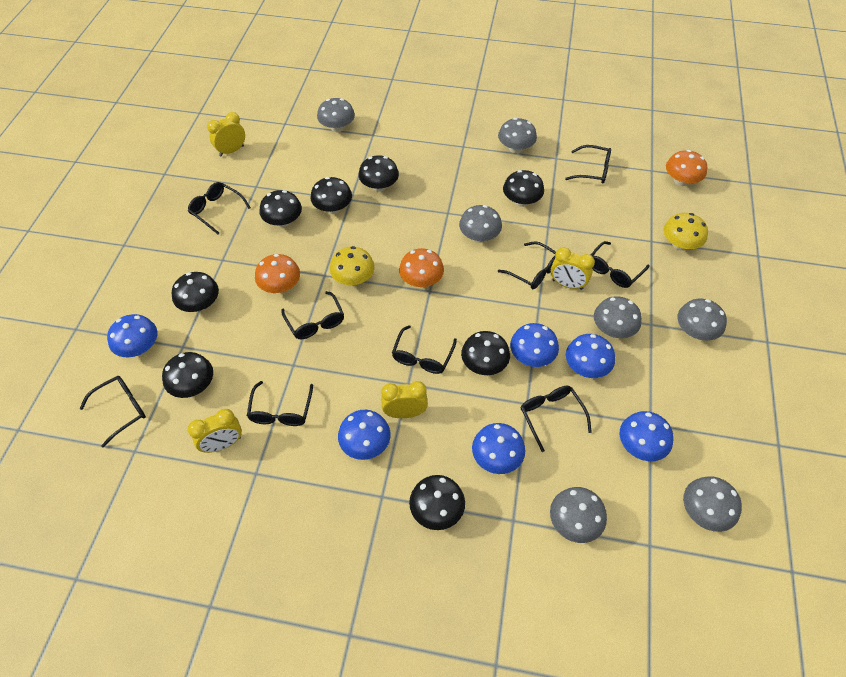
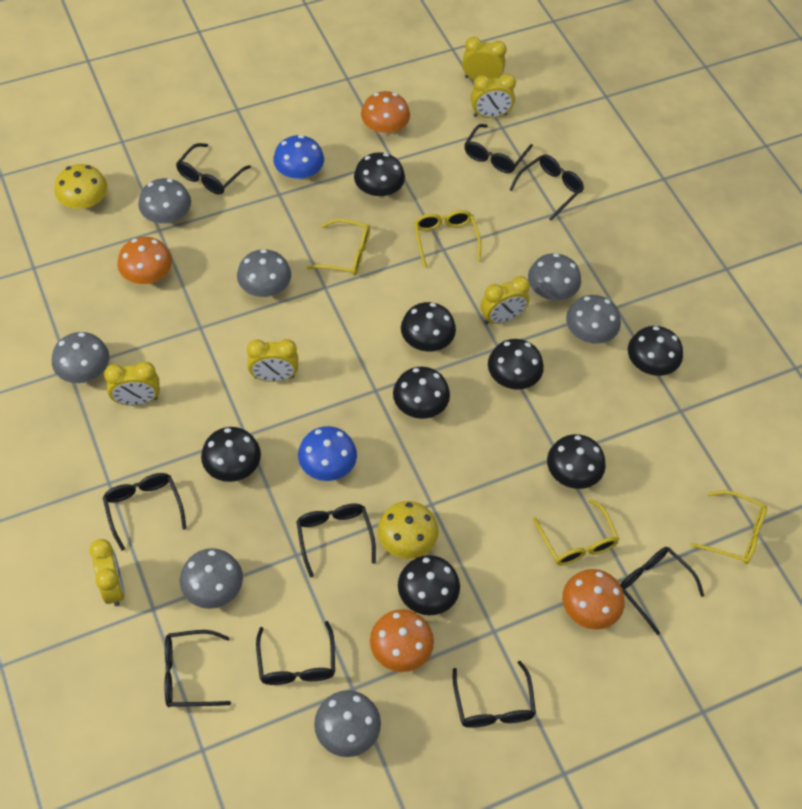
blue mushroom: [107,314,157,357] [338,410,391,460] [472,423,525,474] [510,323,559,367] [566,334,615,378] [620,411,674,461] = 6 -> [273,135,324,180] [298,426,357,481] = 2
orange mushroom: [255,254,300,293] [399,248,444,287] [666,150,707,186] = 3 -> [118,237,172,284] [361,91,410,135] [370,609,434,672] [562,569,625,630] = 4
yellow clock: [188,409,242,453] [207,112,245,156] [381,381,428,418] [551,247,595,290] = 4 -> [89,539,125,606] [104,362,160,406] [247,339,298,382] [462,37,506,80] [471,74,516,118] [480,276,530,325] = 6
yellow glasses: none = 0 -> [306,219,370,276] [414,210,481,268] [533,499,619,565] [691,490,767,564] = 4

